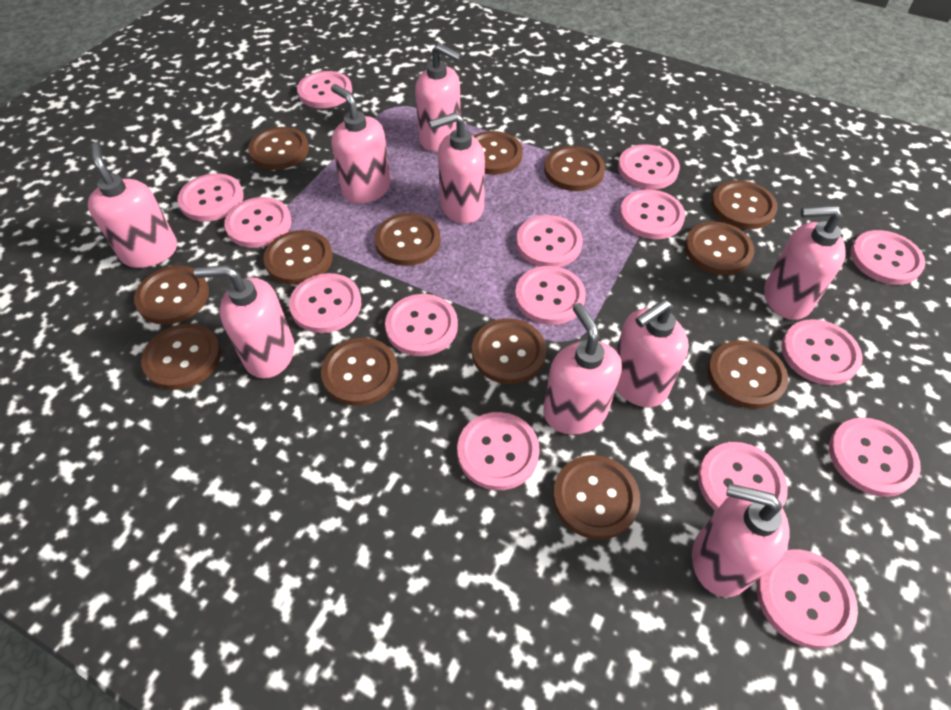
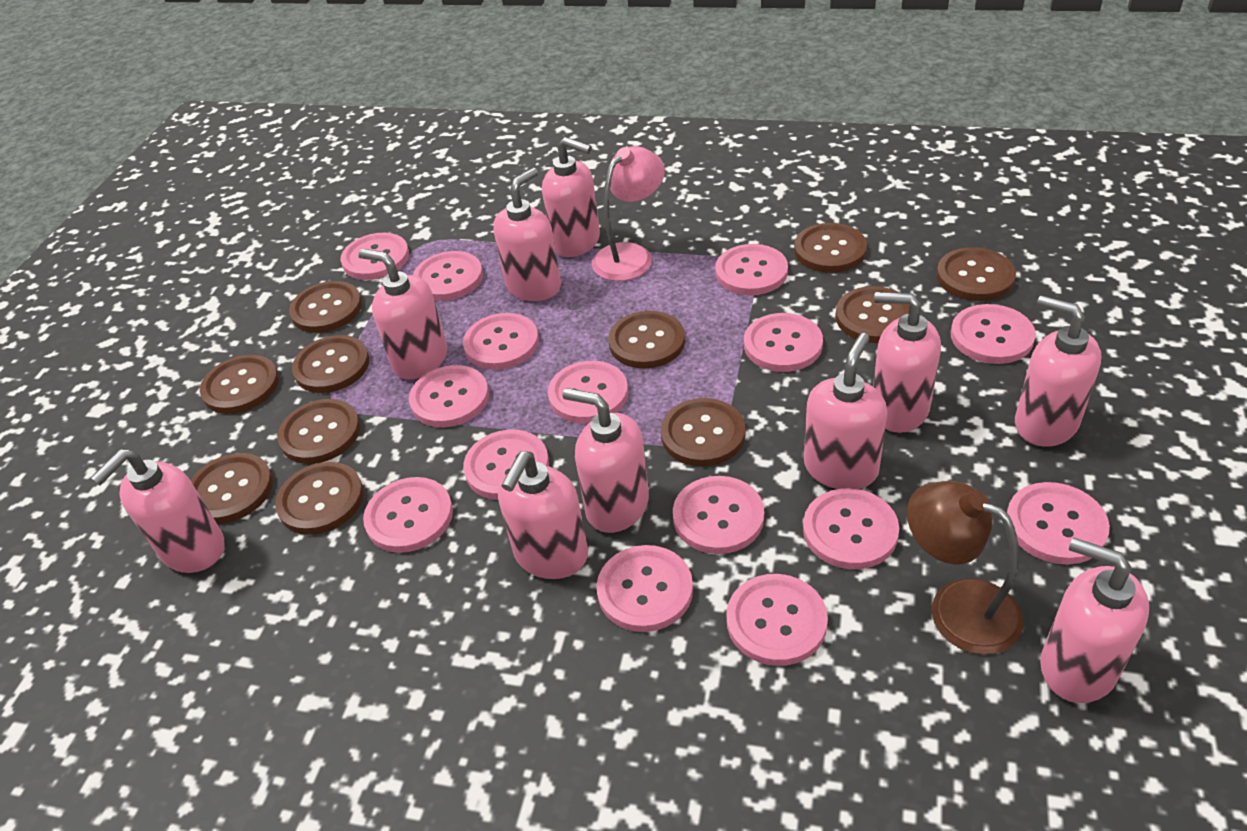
brown button: [134,266,209,325] [141,324,221,390] [248,127,309,170] [263,230,333,285] [321,338,398,406] [374,213,441,266] [472,318,546,384] [473,131,523,175] [544,146,605,191] [553,455,640,540] [685,222,754,275] [707,340,788,409] [711,181,778,229] = 13 -> [190,453,273,524] [200,355,279,414] [275,462,364,535] [277,399,360,464] [289,281,362,333] [292,335,369,393] [608,311,685,369] [661,398,745,466] [794,223,867,273] [835,286,910,343] [936,248,1016,301] = 11
brown lamp: none = 0 -> [907,481,1024,655] = 1
pink lamp: none = 0 -> [592,146,665,281] = 1
pink soap dispenser: [88,143,177,268] [194,265,294,379] [331,84,391,204] [415,44,462,152] [429,112,485,224] [543,303,622,435] [616,299,689,407] [692,483,789,597] [764,206,846,320] = 9 -> [91,449,224,573] [359,249,447,379] [493,168,561,301] [498,452,588,579] [542,137,600,257] [563,388,649,533] [804,333,887,489] [873,292,941,433] [1015,295,1101,447] [1040,537,1149,703] = 10

